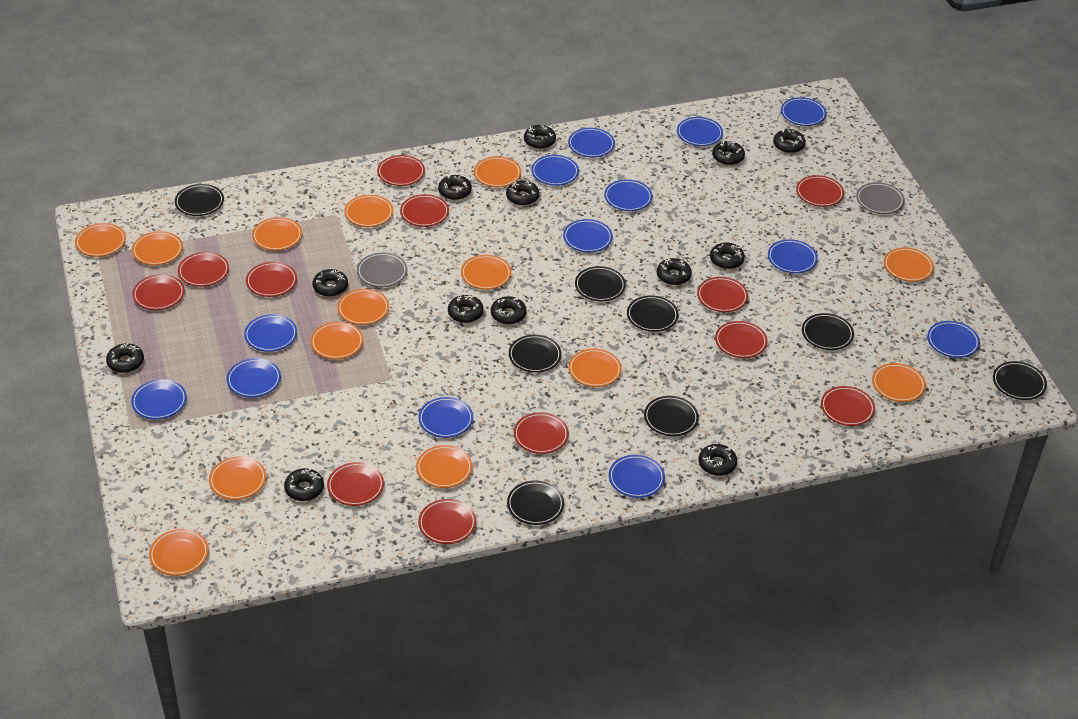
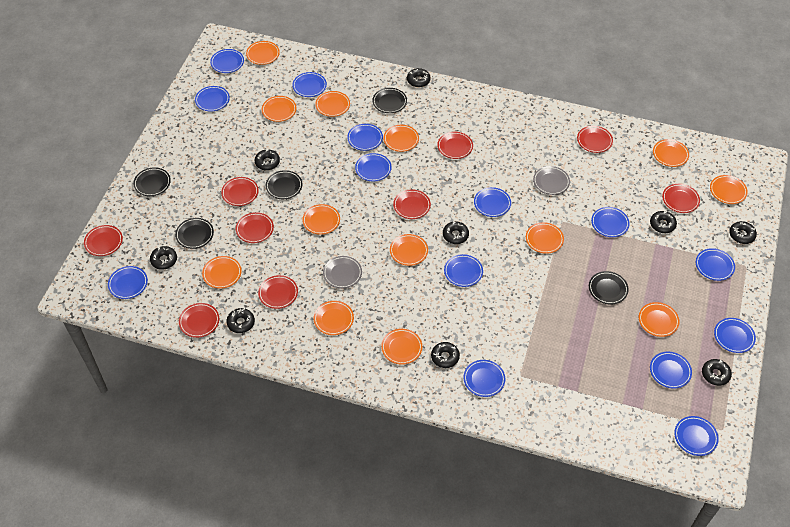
black donut: [106,343,144,373] [284,468,324,501] [313,269,348,297] [438,175,472,200] [448,295,484,323] [491,296,527,324] [506,180,540,206] [524,125,556,149] [657,258,692,285] [698,444,737,476] [710,242,745,269] [712,141,745,165] [773,129,806,153] = 13 -> [150,246,177,270] [226,308,255,333] [255,149,280,170] [407,68,430,87] [431,342,460,368] [443,221,469,244] [650,211,677,233] [702,359,732,386] [729,221,757,244] = 9
black plate: [175,184,224,216] [507,480,564,525] [509,335,561,373] [575,266,626,301] [627,295,678,332] [644,396,699,436] [802,313,854,350] [993,361,1047,400] = 8 -> [133,167,171,196] [175,218,214,249] [266,170,302,199] [373,88,407,113] [589,271,629,304] = 5
blue plate: [131,379,187,419] [227,358,281,397] [244,314,297,352] [418,397,473,438] [531,155,579,186] [563,219,613,252] [568,128,615,157] [604,179,653,211] [609,455,665,498] [677,117,723,146] [768,239,818,273] [781,97,827,126] [927,321,980,358] = 13 -> [108,266,148,299] [195,86,230,112] [210,49,244,73] [292,72,327,97] [347,124,383,151] [355,153,392,181] [444,254,483,287] [463,360,505,397] [474,187,511,217] [591,207,629,237] [650,352,692,389] [674,416,719,456] [696,248,735,281] [714,318,756,353] = 14
orange plate: [75,223,126,257] [132,231,183,265] [149,529,209,576] [209,456,266,500] [252,217,302,251] [311,322,364,359] [337,289,389,325] [344,195,393,227] [416,445,473,488] [461,255,512,290] [474,156,521,187] [568,349,622,387] [872,363,926,402] [884,248,934,282] = 14 -> [202,256,242,289] [246,41,280,65] [262,96,297,122] [302,204,340,235] [314,301,354,335] [315,91,350,117] [381,329,422,365] [383,125,419,152] [390,234,428,266] [526,222,564,254] [639,302,679,337] [653,139,689,167] [710,175,748,204] = 13
red plate: [132,274,185,310] [178,252,229,287] [246,262,297,297] [327,462,384,506] [377,155,425,186] [400,194,449,227] [418,499,476,544] [514,412,569,454] [697,277,748,312] [715,321,767,358] [796,175,844,207] [821,386,875,426] = 12 -> [84,225,123,256] [179,303,219,338] [221,177,259,206] [236,212,274,243] [258,275,298,309] [393,189,431,219] [437,132,473,159] [577,126,613,153] [662,184,700,213] = 9

